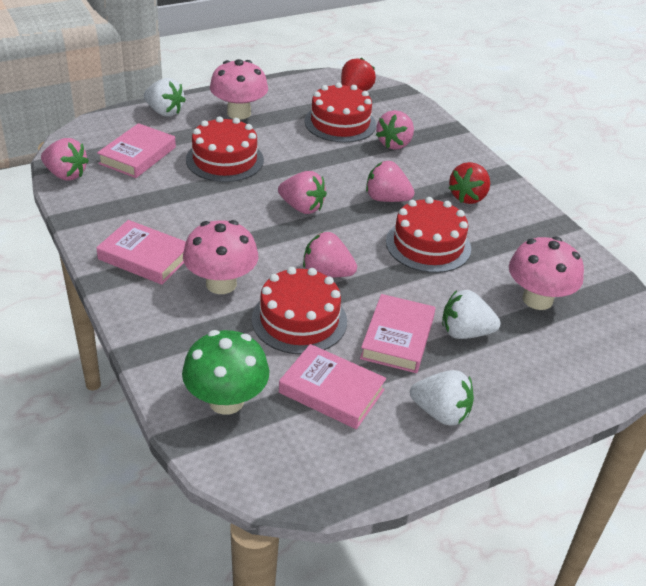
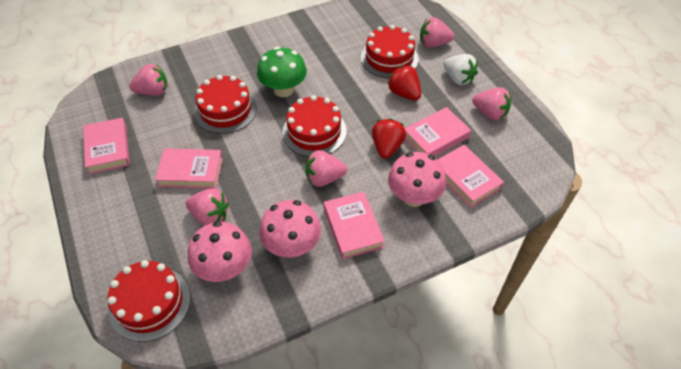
pink book: [96,220,186,285] [97,123,176,178] [279,344,386,429] [360,294,435,373] = 4 -> [83,118,130,174] [155,148,223,189] [324,192,385,259] [405,107,471,157] [438,145,504,208] = 5
white strawberry: [144,78,186,117] [410,370,474,426] [442,290,500,339] = 3 -> [444,54,478,85] = 1

